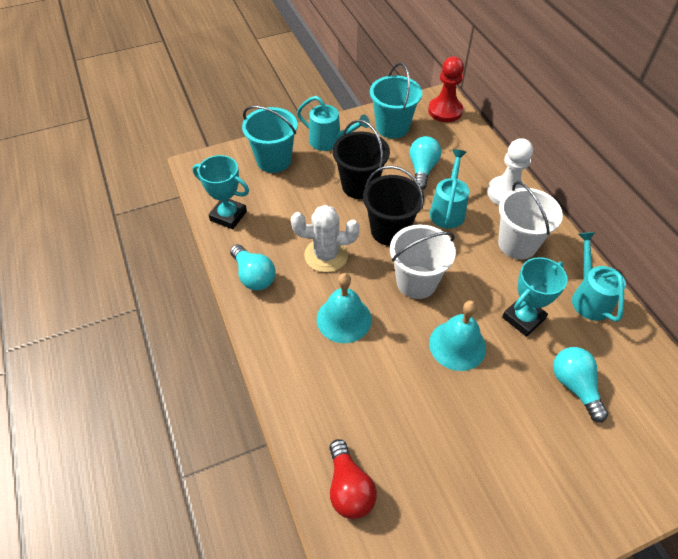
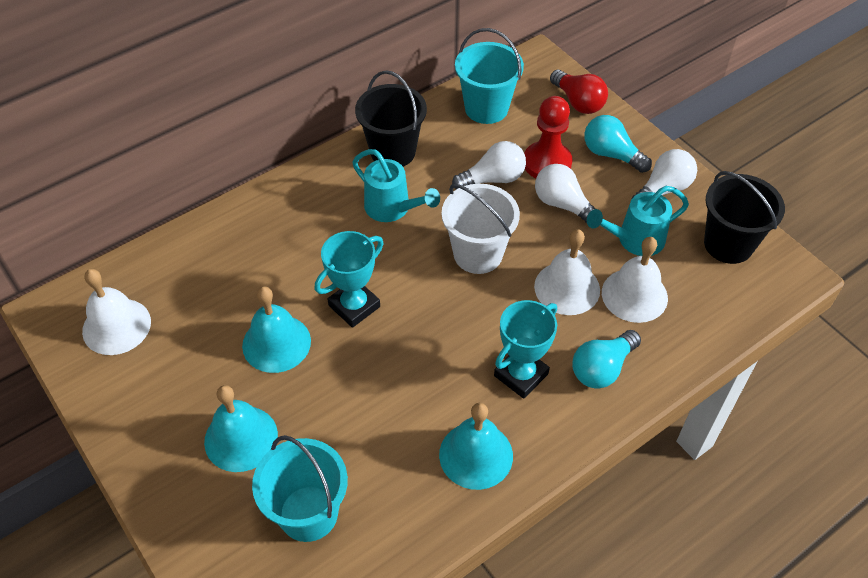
turquoise bell: [317,273,372,343] [429,301,486,371] = 2 -> [204,385,278,472] [242,286,311,373] [439,403,513,490] = 3
turquoise light bulb: [230,244,276,291] [409,136,441,190] [553,347,608,422] = 3 -> [572,330,641,389] [584,115,652,173] = 2
turquoise watering can: [297,96,370,151] [430,149,469,229] [572,232,626,322] = 3 -> [352,149,440,222] [587,186,689,256] = 2
white bell: none = 0 -> [82,269,151,355] [534,229,600,315] [602,237,668,323] = 3
white bucket: [390,224,456,299] [498,181,563,260] = 2 -> [442,184,520,274] = 1
white cactus: [291,205,359,272] = 1 -> none = 0
white light bulb: none = 0 -> [452,141,526,189] [535,164,596,223] [631,149,697,200] = 3
white pawn: [487,138,533,205] = 1 -> none = 0

